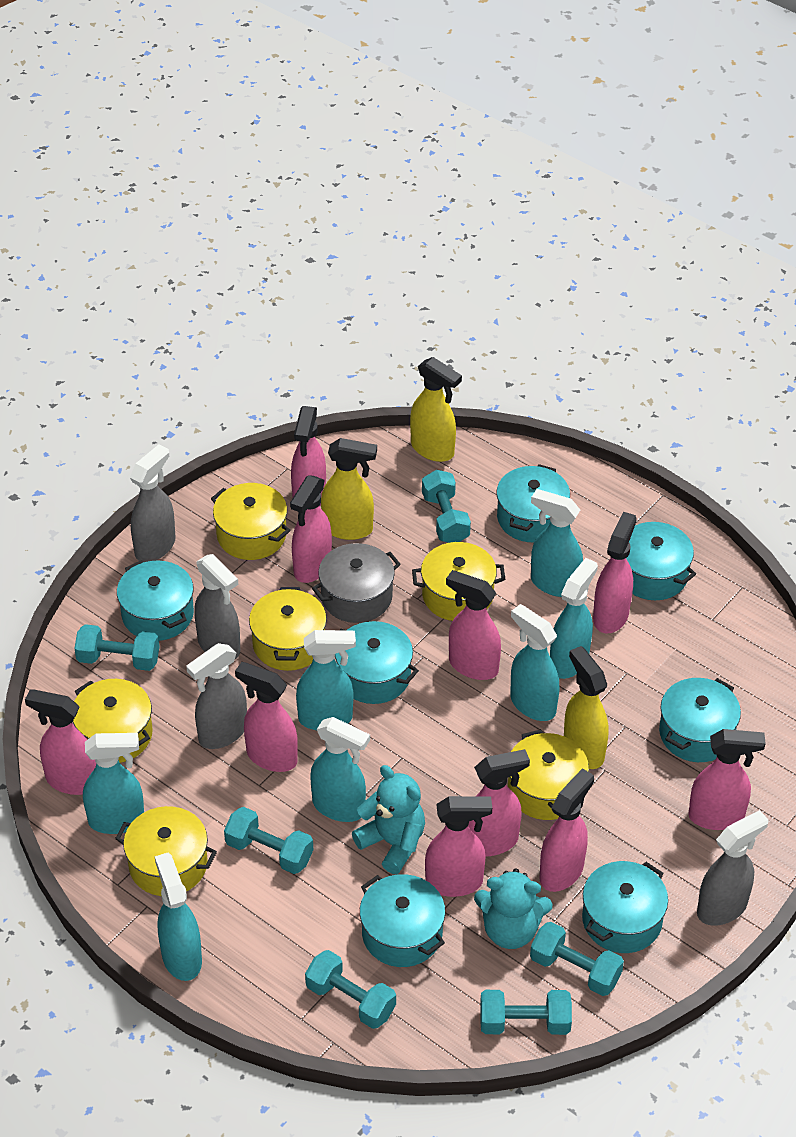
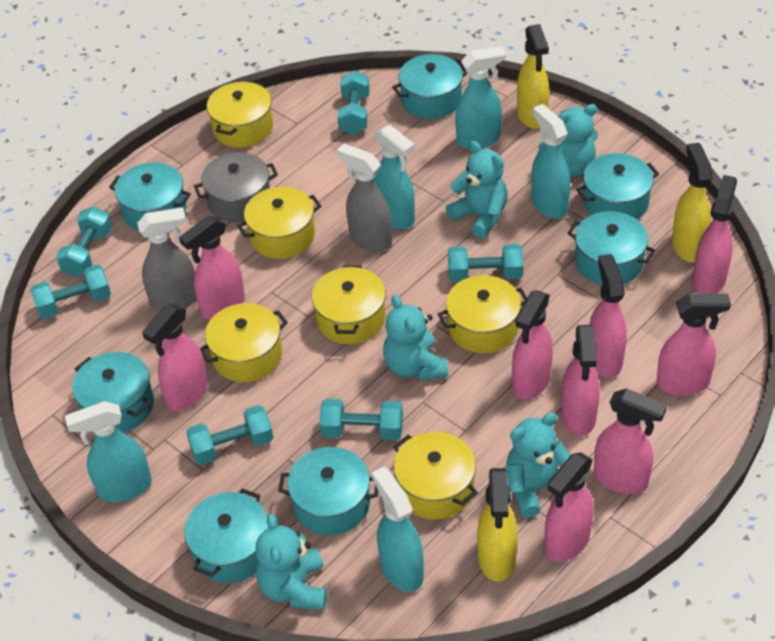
grey spray bottle: [130,444,175,562] [186,643,247,749] [194,554,240,659] [697,810,769,926] = 4 -> [137,207,197,311] [337,144,392,251] = 2
pink spray bottle: [25,689,96,795] [235,662,298,772] [290,475,332,583] [291,406,326,507] [425,796,492,897] [446,570,501,680] [468,749,530,856] [540,768,594,892] [593,512,637,634] [688,729,766,830] = 10 -> [142,304,208,411] [179,216,245,320] [512,291,553,400] [545,452,594,562] [561,325,600,436] [589,254,627,378] [594,388,667,494] [657,293,731,396] [693,175,737,293] = 9
turquoise spray bottle: [83,733,144,834] [155,853,202,981] [296,630,356,730] [310,717,370,822] [510,604,559,721] [531,489,583,597] [550,558,598,679] = 7 -> [65,401,152,502] [371,467,424,592] [374,125,415,229] [455,46,506,149] [531,104,570,219] = 5
turquoise teddy bear: [352,765,425,874] [474,868,552,949] = 2 -> [255,514,327,610] [383,295,448,381] [446,141,508,239] [506,413,571,518] [537,104,598,177] = 5

